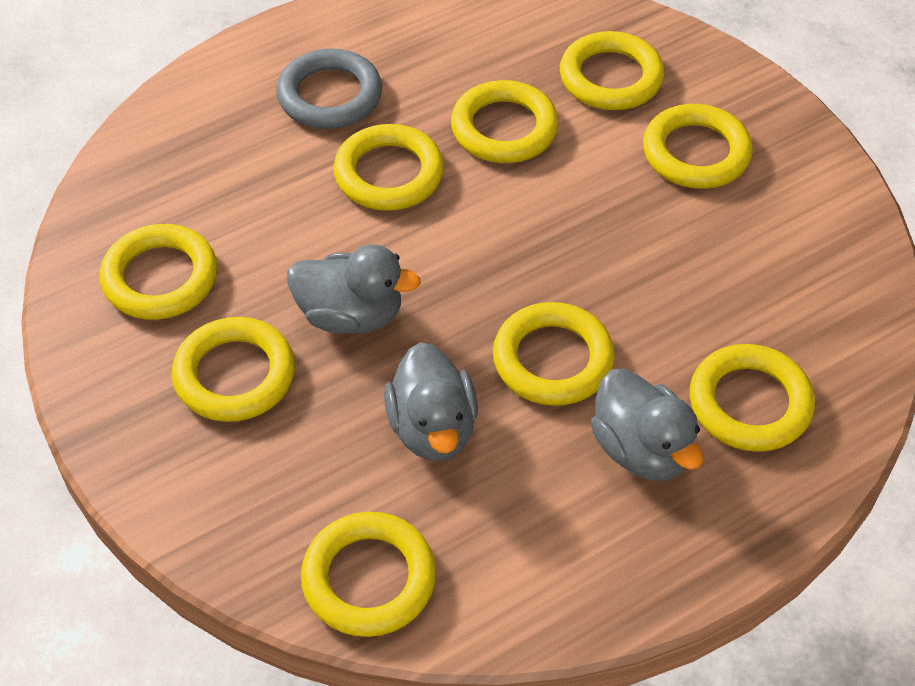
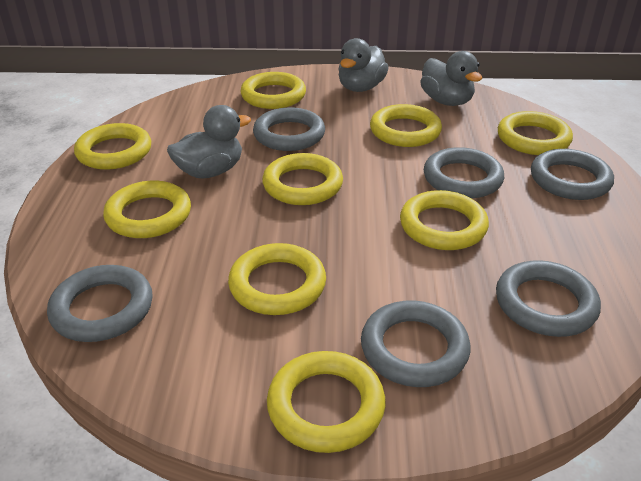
grey ring: [276,48,382,129] = 1 -> [47,265,153,342] [253,107,325,151] [361,300,470,387] [424,147,504,198] [496,260,601,337] [531,149,614,200] = 6

